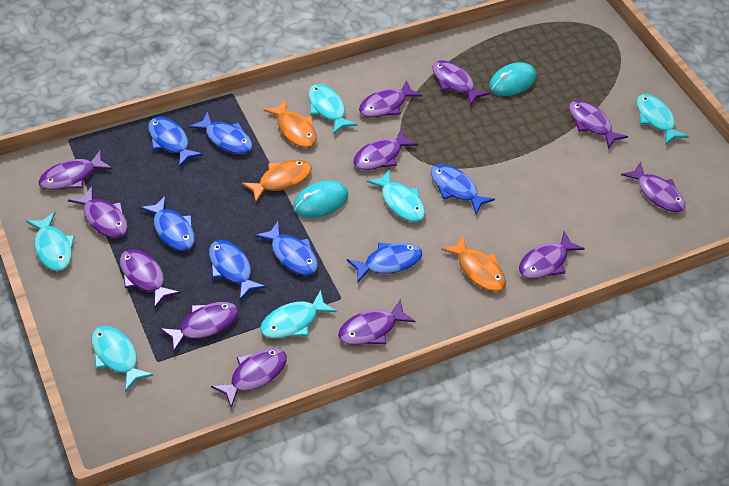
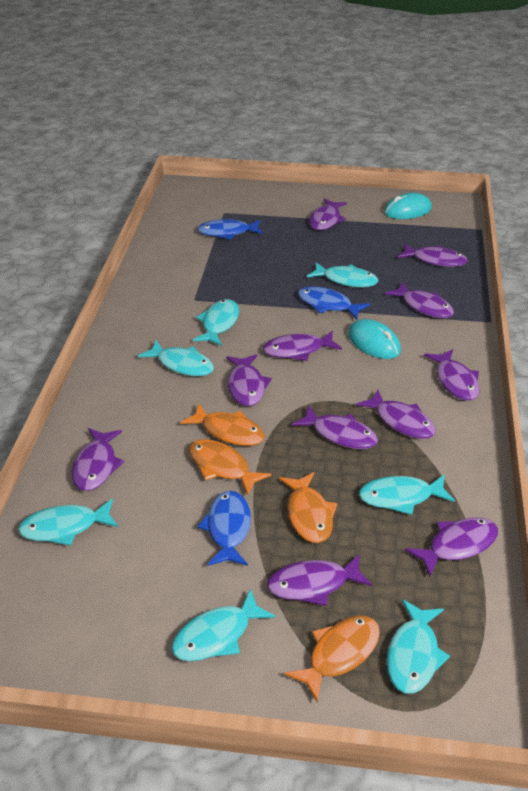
blue fish: [140,195,195,251] [148,117,203,167] [189,111,252,154] [209,240,266,300] [255,222,318,275] [347,242,422,282] [431,164,495,214] = 7 -> [197,219,263,240] [198,491,251,566] [298,286,370,319] = 3
orange fish: [242,160,312,202] [264,100,317,148] [441,235,506,291] = 3 -> [180,404,265,446] [189,439,271,495] [279,472,338,543] [284,616,380,703] = 4
purple fish: [39,150,112,190] [68,186,128,238] [120,249,180,308] [160,302,239,352] [211,348,287,408] [338,299,416,345] [353,129,418,170] [359,80,423,117] [432,60,490,106] [519,231,585,279] [569,100,628,149] [621,162,685,212] = 12 -> [72,428,124,491] [226,354,272,406] [263,331,342,361] [267,554,372,606] [292,405,378,449] [309,199,347,230] [356,390,436,439] [385,282,454,318] [398,243,468,267] [405,517,498,577] [424,349,480,401] = 11
turquoise fish: [26,212,75,271] [92,326,154,392] [260,290,337,339] [308,84,357,134] [367,169,425,222] [637,94,689,144] = 6 -> [18,499,118,546] [138,340,214,376] [171,589,276,661] [193,299,239,346] [307,262,378,287] [359,474,455,515] [387,599,450,694] = 7

